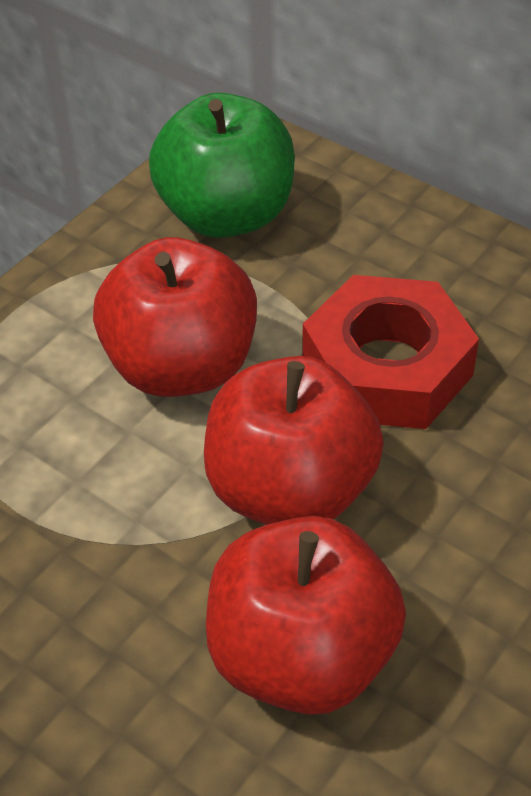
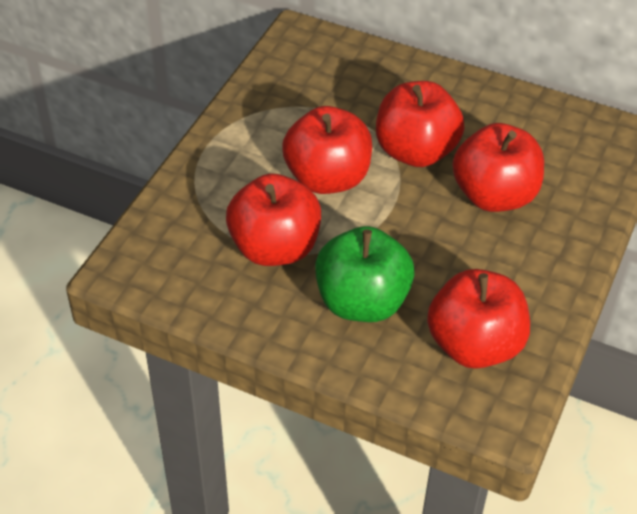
red apple: [93,237,257,397] [204,356,384,525] [206,516,406,715] = 3 -> [226,173,321,266] [282,106,372,194] [376,81,465,167] [427,269,530,369] [453,123,544,212] = 5
red nut: [302,275,479,429] = 1 -> none = 0

